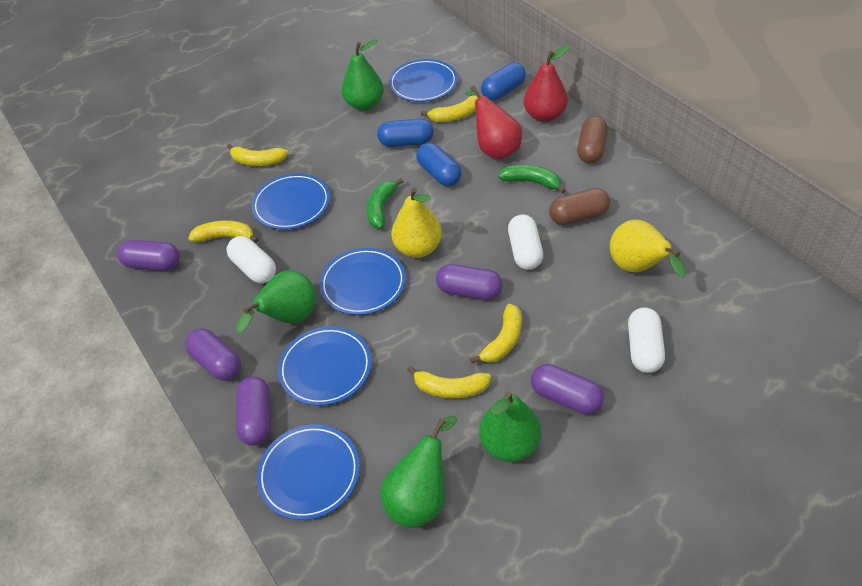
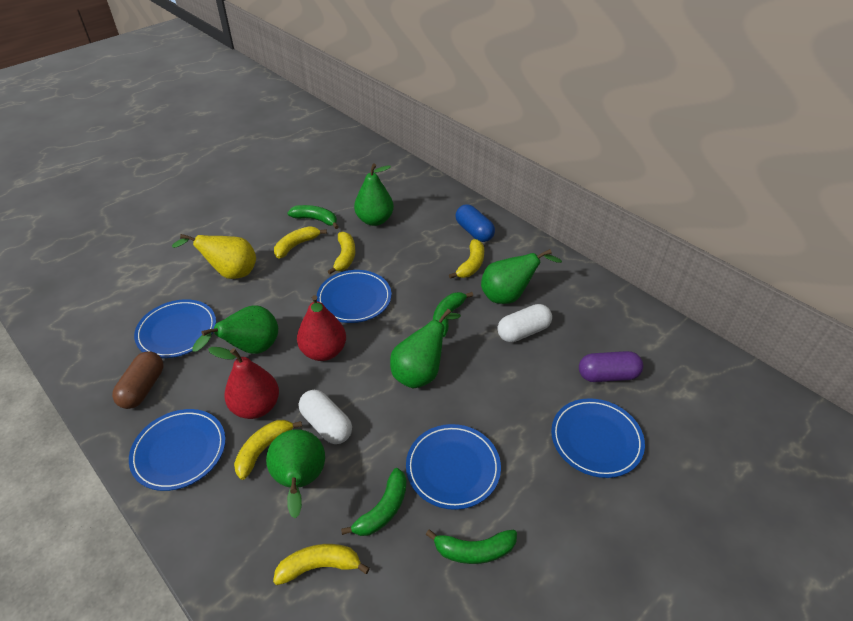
blue capsule: [377,119,434,147] [416,143,462,186] [481,62,526,100] = 3 -> [455,204,495,242] = 1
brown capsule: [549,188,610,225] [577,116,608,163] = 2 -> [112,351,163,409] = 1
green banana: [367,178,404,229] [498,165,566,194] = 2 -> [287,205,339,229] [341,468,407,536] [426,529,517,564] [433,292,473,337] = 4
green pear: [236,270,316,333] [341,39,384,111] [381,416,457,528] [479,391,541,462] = 4 -> [192,306,278,354] [266,429,325,518] [354,164,394,226] [390,309,461,388] [481,249,562,304] = 5
purple capsule: [117,240,180,271] [185,328,241,381] [236,376,271,446] [436,264,503,300] [531,364,604,414] = 5 -> [579,351,643,382] = 1
white capsule: [227,236,276,283] [508,215,543,270] [628,307,665,373] = 3 -> [299,390,352,444] [497,304,552,342] = 2
yellow pear: [391,188,442,258] [610,220,686,278] = 2 -> [172,234,256,279] = 1

